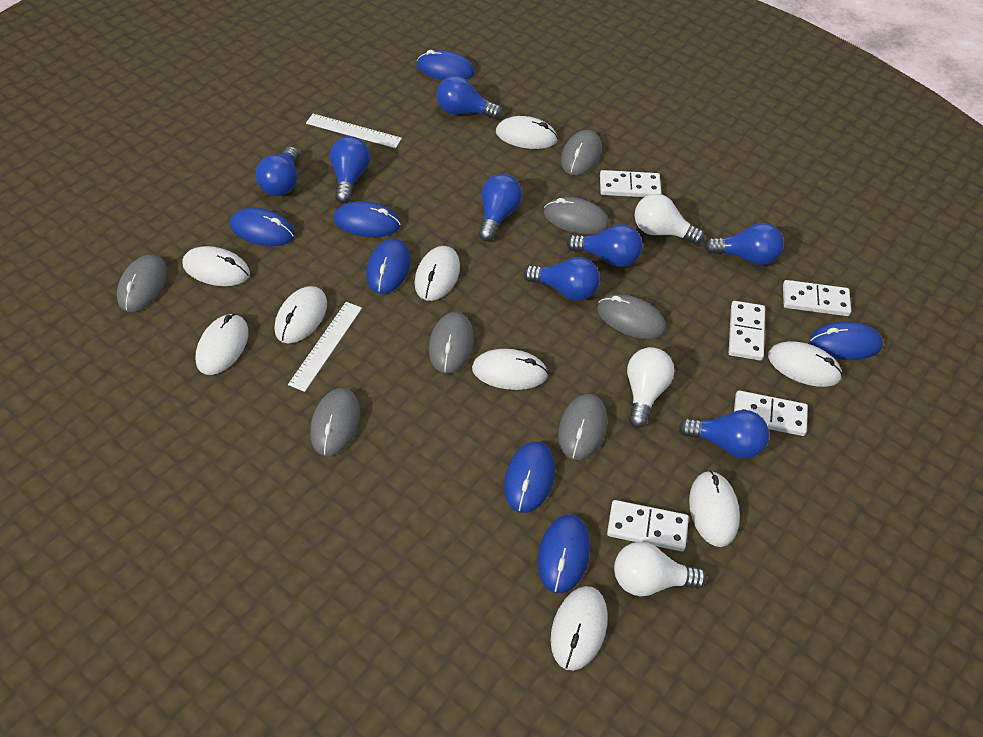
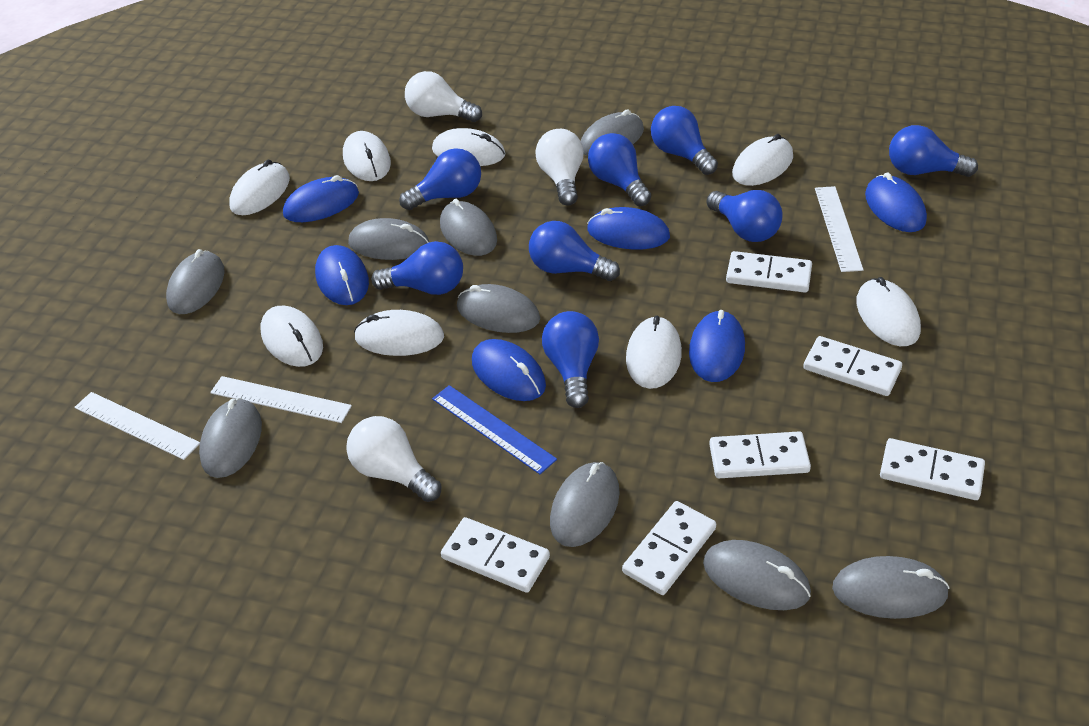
blue mouse: [230,208,295,246] [334,201,401,237] [366,238,410,294] [417,50,474,80] [504,442,555,513] [538,515,590,593] [810,321,883,360] = 7 -> [283,175,359,222] [315,245,369,305] [472,339,546,401] [587,207,670,250] [689,310,745,382] [865,172,927,232] = 6
blue ruler: none = 0 -> [432,385,557,474] = 1
grey mouse: [117,255,167,312] [310,388,360,456] [429,312,474,373] [544,197,609,234] [558,394,607,460] [561,130,602,175] [597,294,666,339] = 7 -> [166,249,225,314] [199,398,262,478] [348,218,429,260] [440,199,497,256] [457,284,540,333] [550,462,620,547] [581,109,644,156] [703,540,811,610] [832,556,950,619] = 9
white domino: [600,170,661,197] [607,500,689,551] [729,301,765,360] [734,390,808,436] [783,280,851,316] = 5 -> [441,517,550,593] [622,501,716,595] [709,431,811,478] [726,251,812,293] [803,336,902,396] [880,438,985,500] = 6
white mouse: [182,246,250,286] [196,314,249,375] [275,286,327,343] [415,246,460,301] [472,349,548,390] [496,116,558,149] [551,586,608,671] [689,470,740,547] [768,341,843,387] = 9 -> [229,160,290,215] [260,306,323,367] [343,131,391,181] [354,310,444,356] [432,128,505,166] [626,316,682,389] [732,134,793,186] [856,277,921,346] = 8
white ruler: [288,302,362,392] [306,114,402,148] = 2 -> [74,392,200,460] [210,376,352,423] [815,186,863,272] = 3

